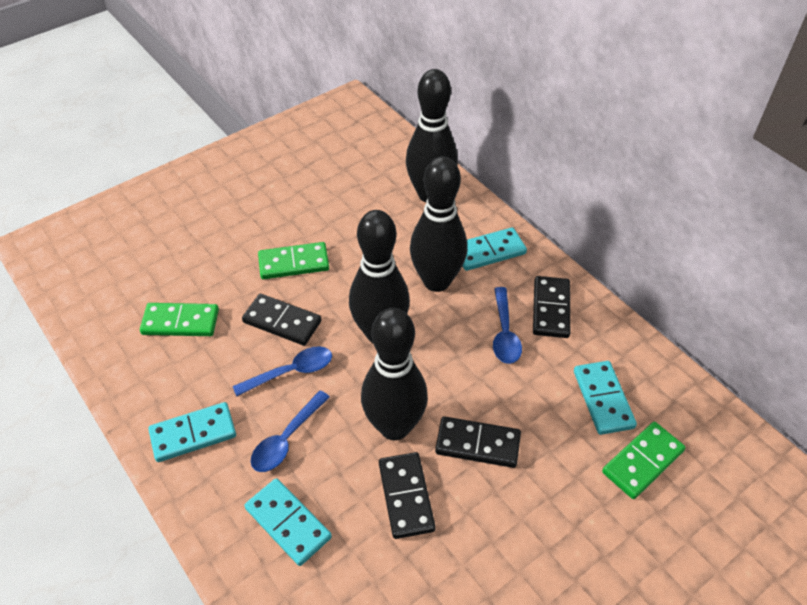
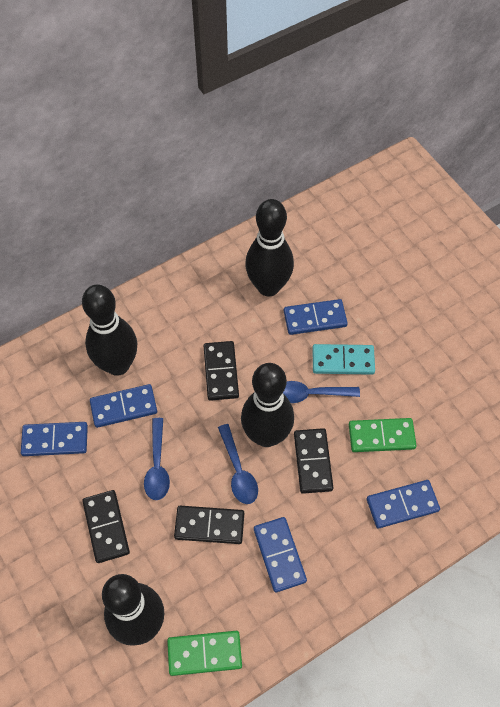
blue domino: none = 0 -> [21,422,88,456] [90,384,157,428] [254,517,307,592] [284,299,348,335] [367,480,440,528] = 5
green domino: [140,303,219,336] [258,242,329,279] [602,422,686,499] = 3 -> [167,631,242,676] [349,418,417,452] = 2
turquoise domino: [148,402,236,462] [244,478,332,566] [463,227,527,271] [574,361,637,435] = 4 -> [312,344,375,375] = 1

